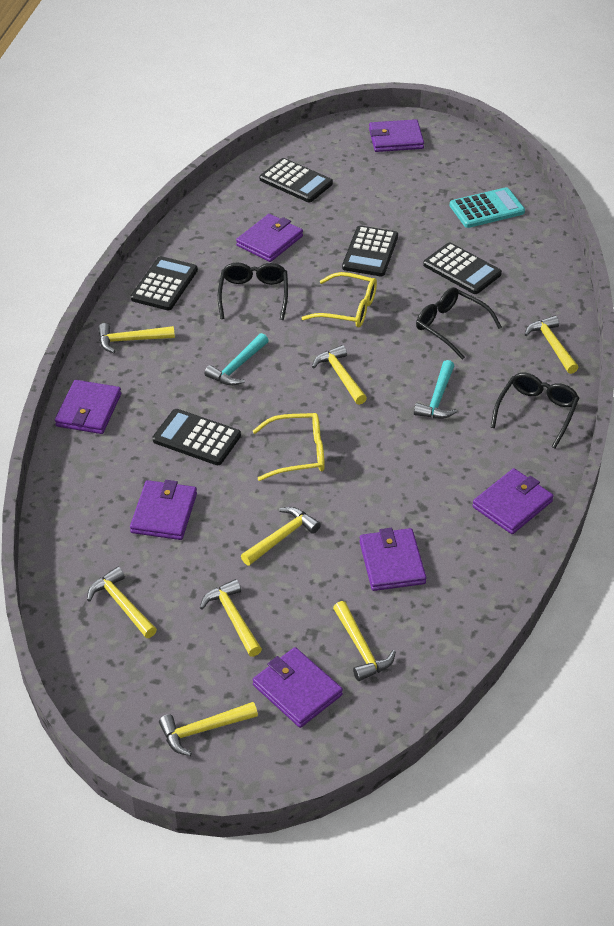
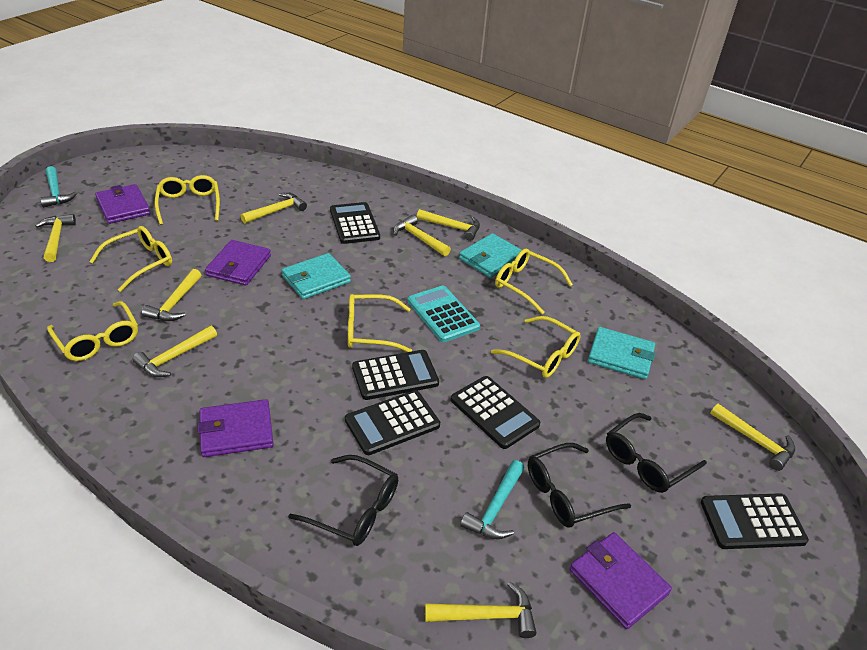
purple wallet: [55,380,121,434] [130,480,197,540] [236,214,303,262] [253,647,343,728] [359,528,426,591] [369,119,424,152] [472,468,554,534] = 7 -> [95,184,151,224] [197,399,274,457] [205,240,271,286] [569,532,672,629] = 4
turquoise wallet: none = 0 -> [282,253,351,299] [459,233,522,278] [588,327,655,379] = 3
yellow glasses: [253,413,325,481] [302,272,377,327] = 2 -> [47,301,138,361] [89,226,172,292] [155,175,220,225] [348,294,412,352] [491,316,581,378] [495,249,573,314] = 6

